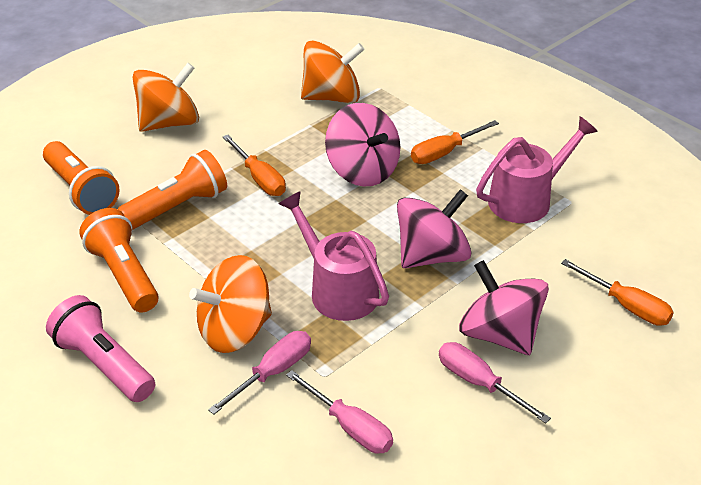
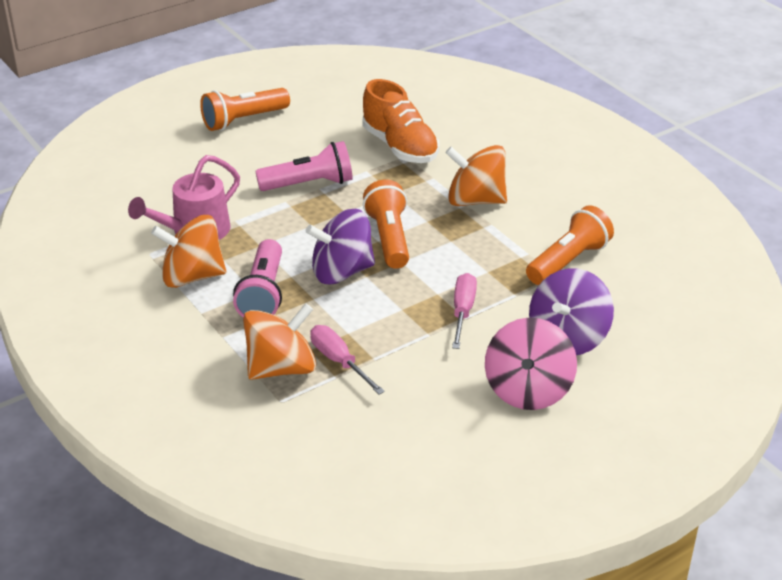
orange screwdriver: [223,135,286,196] [411,120,499,164] [561,259,674,326] = 3 -> none = 0
orange shoe: none = 0 -> [362,79,439,163] = 1
pink flashlight: [46,295,155,402] = 1 -> [233,239,282,318] [255,141,353,191] = 2
pink screwdriver: [208,331,311,415] [286,370,393,454] [439,342,551,423] = 3 -> [310,325,385,395] [452,273,477,349] = 2
pink spinning top: [325,103,400,187] [397,189,472,268] [459,260,549,355] = 3 -> [485,318,577,410] = 1
pink watering can: [278,191,389,321] [476,117,598,223] = 2 -> [128,155,240,240] = 1
purple spinning top: none = 0 -> [306,209,375,284] [529,268,614,355] = 2

